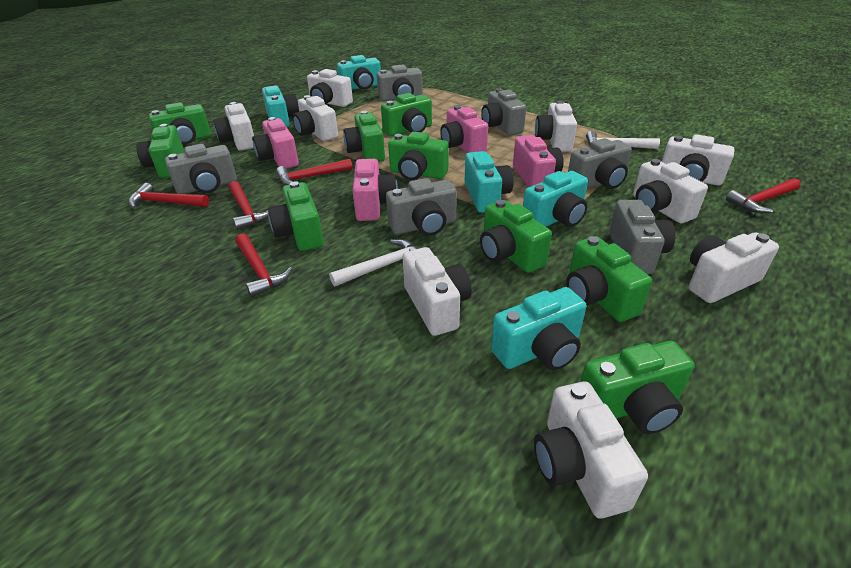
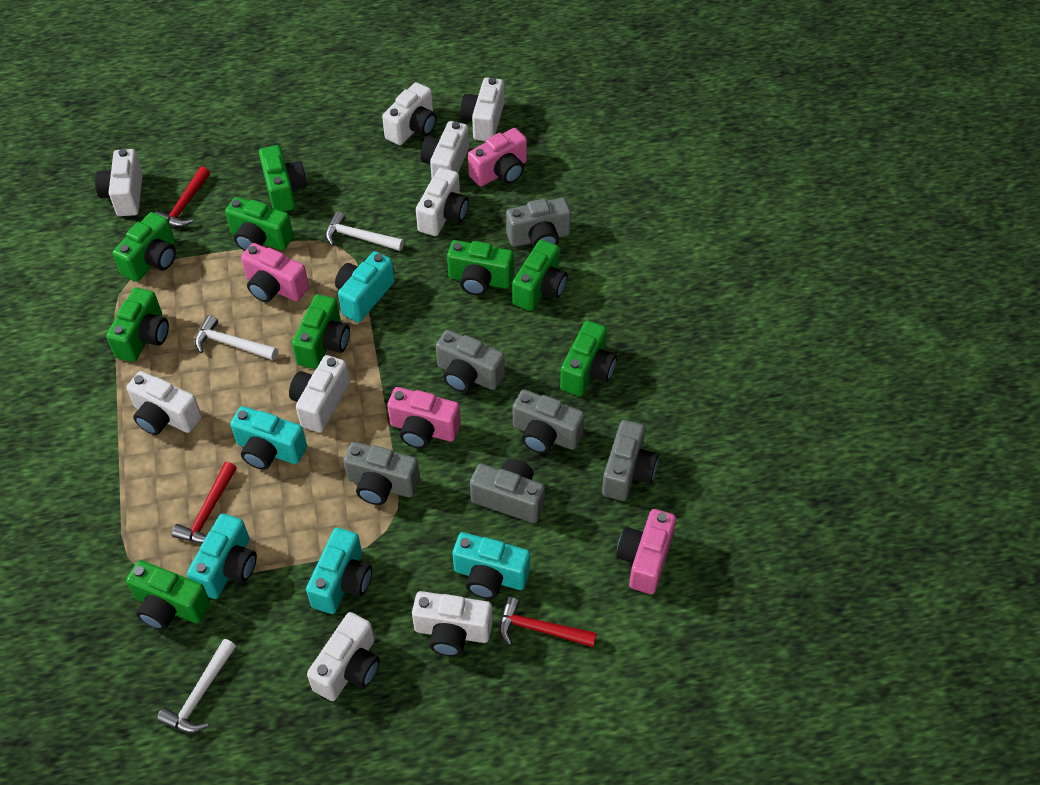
red hammer: [128,183,209,209] [228,181,268,230] [235,233,293,297] [276,159,353,185] [726,178,801,213] = 5 -> [154,167,210,227] [172,462,237,543] [499,597,597,647] = 3
white hammer: [329,239,418,287] [586,131,660,149] = 2 -> [157,639,236,733] [195,315,277,360] [325,211,404,251] = 3

